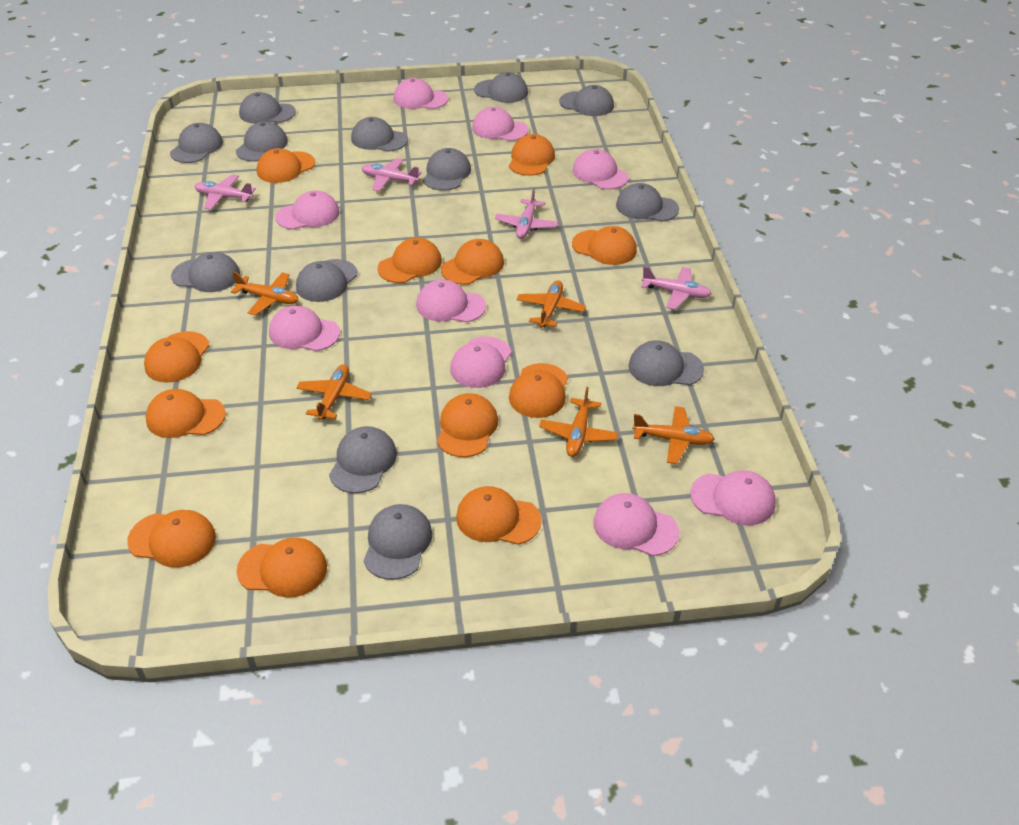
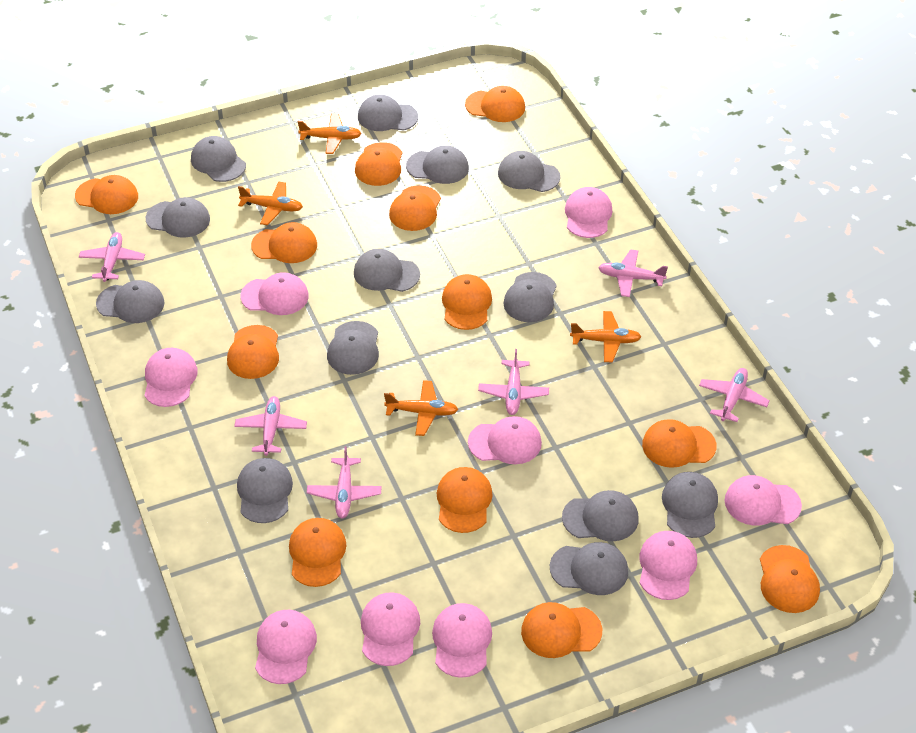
orange plane: [231,272,298,315] [296,364,372,420] [517,280,586,327] [539,387,618,457] [632,406,715,464] = 5 -> [238,181,303,225] [298,114,362,154] [384,380,458,436] [570,311,641,362] = 4
pink plane: [195,174,256,210] [362,158,421,191] [495,188,558,239] [641,266,712,310] = 4 -> [79,232,145,282] [234,396,307,456] [307,446,382,518] [478,349,549,415] [598,249,668,297] [699,368,770,422] = 6

